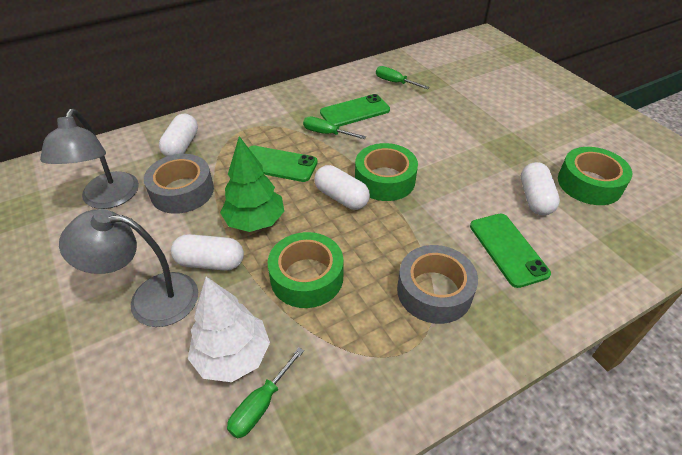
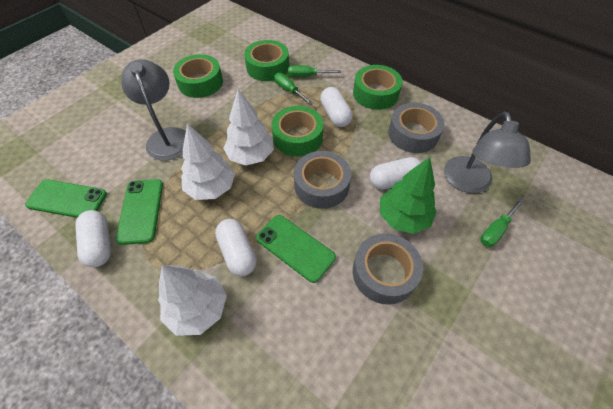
green tape: [268,232,343,308] [355,143,418,201] [558,147,632,205] = 3 -> [173,54,223,98] [244,40,289,81] [271,106,324,157] [353,65,403,110] = 4
grey tape: [144,154,214,214] [397,245,478,324] = 2 -> [294,151,351,209] [353,233,423,305] [388,103,445,153] = 3
white tree: [188,277,270,382] = 1 -> [158,265,227,336] [181,124,235,200] [223,89,274,165] = 3

